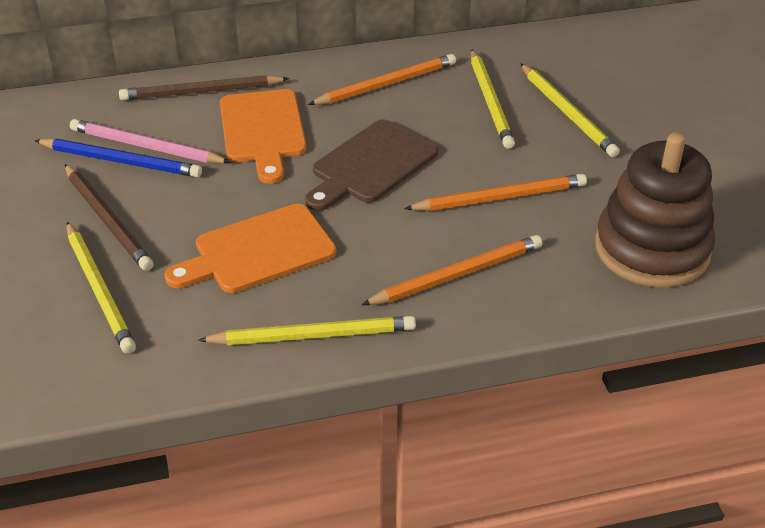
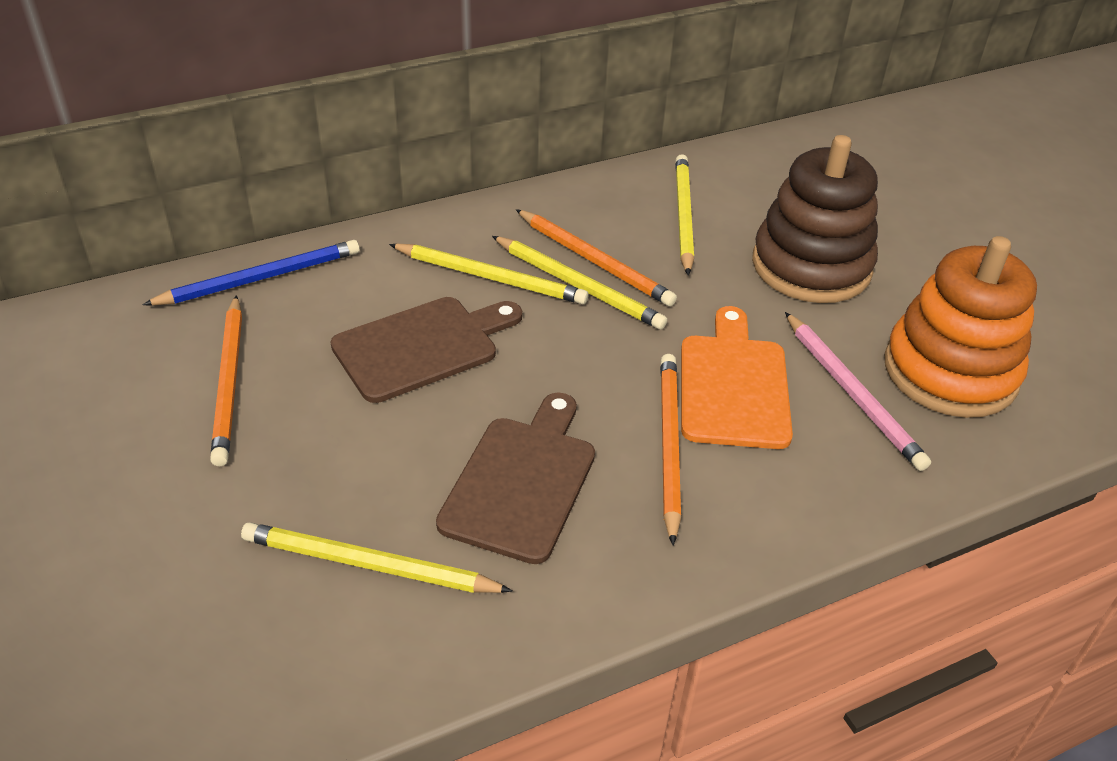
brown cutting board: [305,119,438,211] = 1 -> [331,297,522,403] [436,392,595,564] = 2
brown pencil: [65,164,154,271] [119,75,289,101] = 2 -> none = 0
orange cutting board: [164,204,336,293] [220,89,307,184] = 2 -> [681,306,793,449] = 1
orange stacking toy: none = 0 -> [884,236,1037,418] = 1

